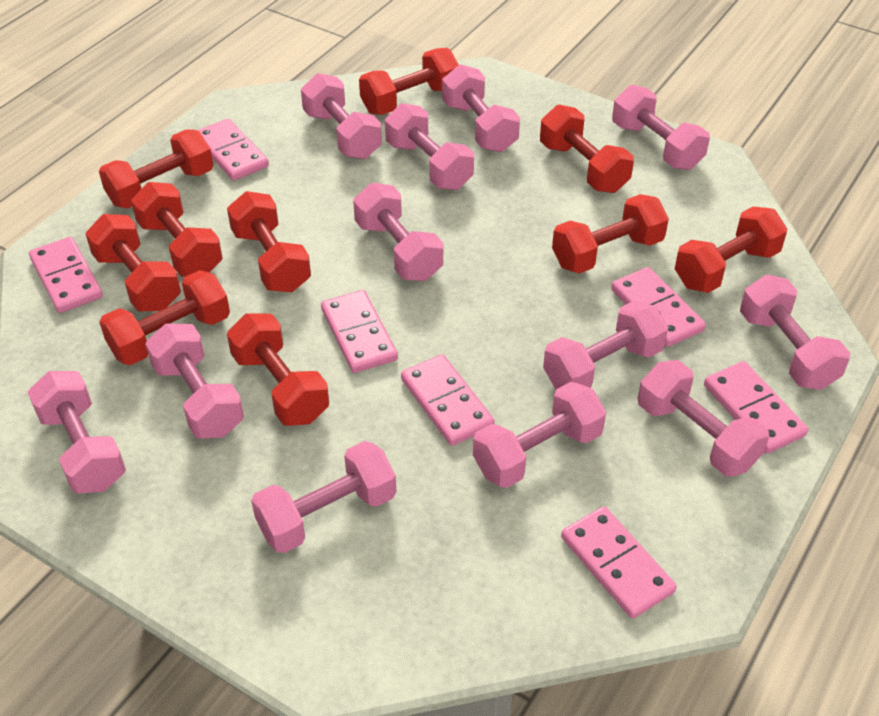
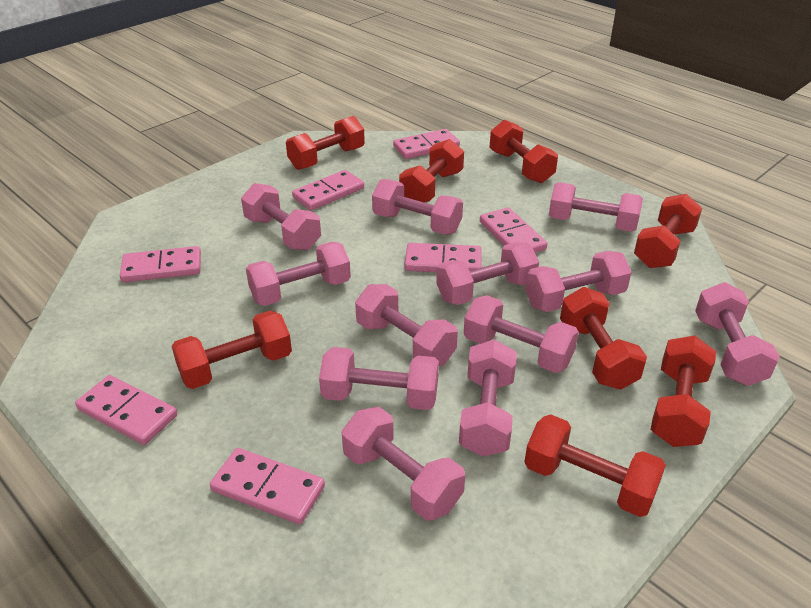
red dumbbell: [85,214,181,311] [99,130,213,209] [99,270,230,365] [131,182,223,276] [227,191,311,292] [227,314,329,426] [359,48,459,115] [540,104,634,193] [552,194,669,274] [675,207,787,293] = 10 -> [172,310,292,389] [286,116,365,170] [399,139,464,203] [489,120,558,183] [524,414,666,517] [560,287,647,390] [634,194,702,268] [651,336,716,447] = 8

